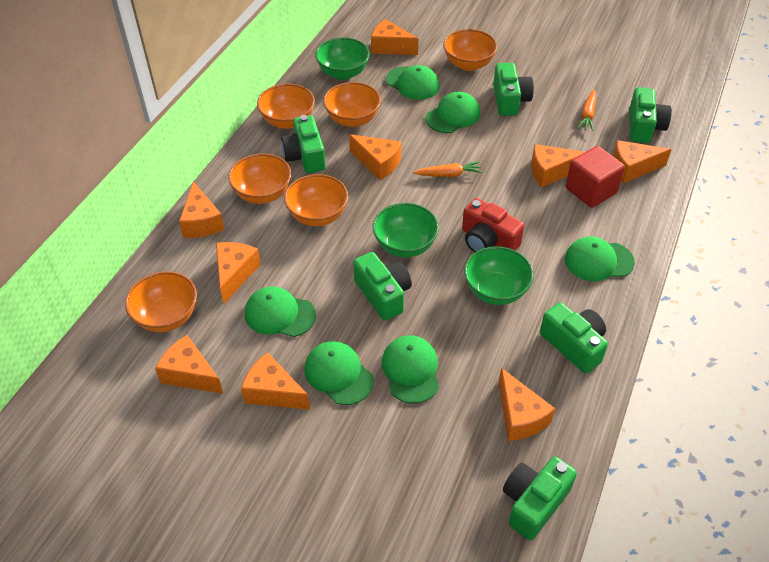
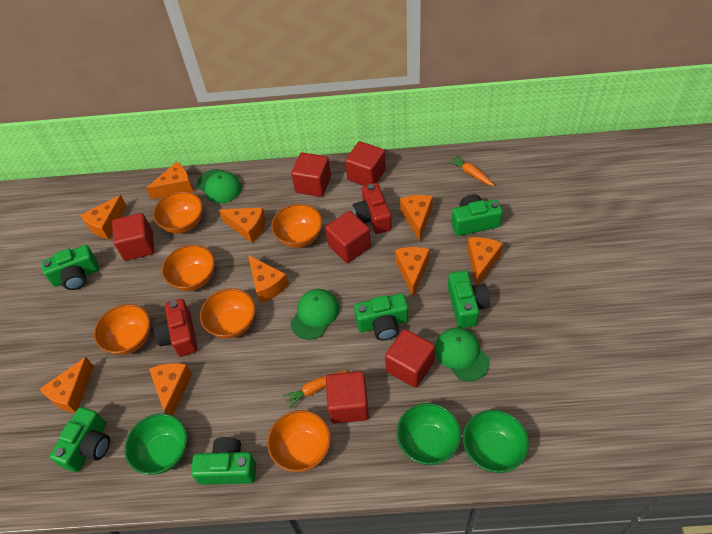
green cap: [245,286,316,337] [305,341,374,405] [382,335,439,403] [386,65,439,100] [425,92,481,133] [565,236,635,281] = 6 -> [197,169,242,203] [290,289,339,340] [435,328,490,382] = 3
red camera: [462,198,524,252] = 1 -> [153,299,198,357] [353,183,392,234] = 2
red cube: [566,146,625,208] = 1 -> [112,213,155,261] [291,152,331,197] [325,211,371,263] [326,371,369,424] [345,141,386,186] [385,329,435,388] = 6

